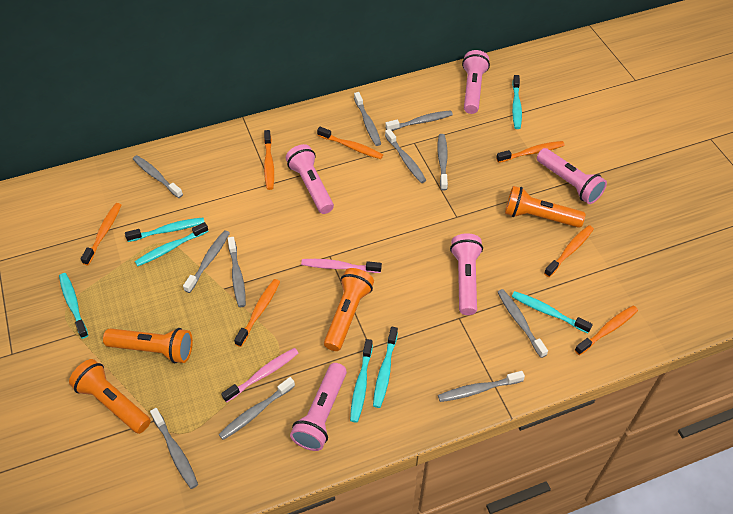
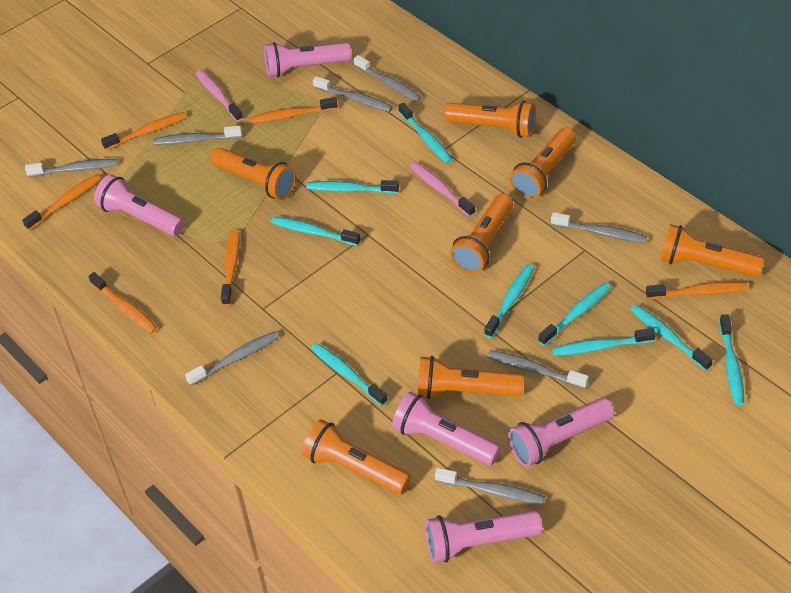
grey toothbrush: [133,155,183,198] [150,408,198,489] [183,230,230,293] [218,377,295,440] [228,237,246,307] [354,92,381,146] [385,110,453,131] [385,129,426,183] [437,134,448,190] [438,371,525,402] [497,289,548,358] = 11 -> [25,159,118,177] [153,126,242,145] [185,331,279,386] [313,76,393,112] [354,55,422,102] [435,468,545,505] [487,350,589,389] [551,212,647,243] = 8
orange flashlight: [69,359,151,434] [103,328,193,363] [324,268,374,351] [505,186,586,228] = 4 -> [211,148,297,200] [302,419,411,495] [417,356,524,399] [444,100,536,138] [450,194,513,273] [509,128,576,200] [660,224,764,277] = 7
orange toothbrush: [81,203,121,265] [234,279,280,347] [264,130,274,190] [317,127,383,159] [496,141,565,163] [544,225,594,277] [575,305,638,355] = 7 -> [22,174,101,230] [88,272,157,333] [101,112,187,150] [221,230,240,306] [250,97,338,123] [646,282,748,299] = 6
turquoise toothbrush: [59,273,88,339] [125,217,204,242] [135,222,208,266] [350,339,373,423] [373,327,398,408] [512,75,522,129] [512,291,593,333] = 7 -> [271,217,360,246] [306,180,399,194] [311,343,388,406] [398,103,453,163] [484,264,534,338] [538,282,611,346] [552,328,656,356] [630,305,713,371] [719,314,744,406] = 9

